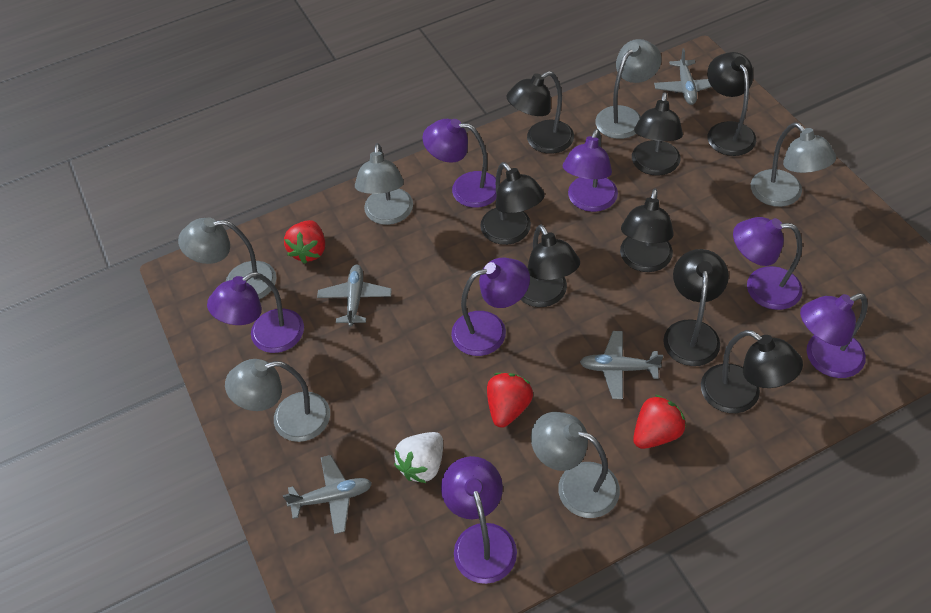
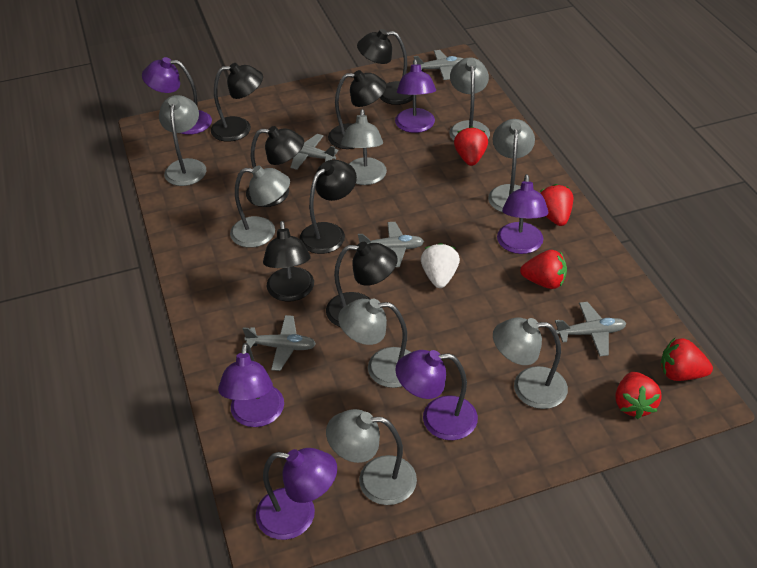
black lamp: [480,162,545,245] [507,71,574,154] [520,224,580,307] [620,189,674,272] [632,92,683,176] [663,249,729,366] [701,330,803,413] [707,52,756,156] = 8 -> [211,63,263,142] [246,126,304,207] [263,221,314,302] [299,160,357,254] [326,242,398,327] [328,70,387,149] [357,29,413,105] = 7
grey lamp: [178,217,276,299] [225,359,330,442] [355,143,413,225] [531,412,620,518] [595,39,661,139] [751,122,836,207] = 6 -> [159,95,206,186] [230,165,290,248] [326,409,417,505] [338,299,411,388] [341,109,387,185] [449,57,490,141] [488,119,535,212] [493,317,568,409] = 8
grey plane: [283,455,372,534] [317,265,392,327] [580,331,663,400] [654,49,712,105] = 4 -> [243,315,316,371] [291,134,339,170] [358,222,424,267] [414,50,464,80] [555,302,627,356] = 5
purple lamp: [207,272,304,353] [422,119,497,208] [441,456,517,584] [451,257,530,356] [563,129,618,212] [733,217,803,310] [800,293,868,378] = 7 -> [142,57,212,135] [218,343,284,427] [256,448,337,540] [395,59,436,133] [396,350,478,440] [497,174,548,254] = 6
red strawberry: [284,220,325,263] [487,373,533,428] [633,395,686,449] = 3 -> [454,126,488,166] [520,250,567,289] [540,184,573,226] [615,372,661,419] [660,338,713,381] = 5

